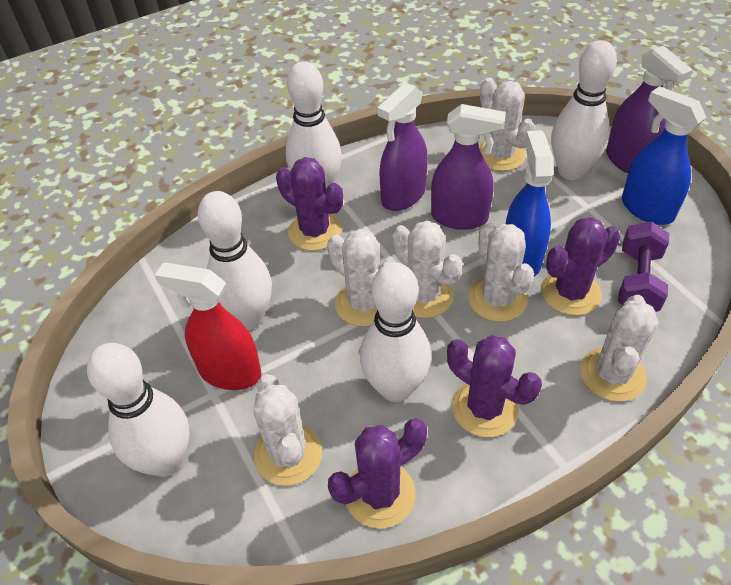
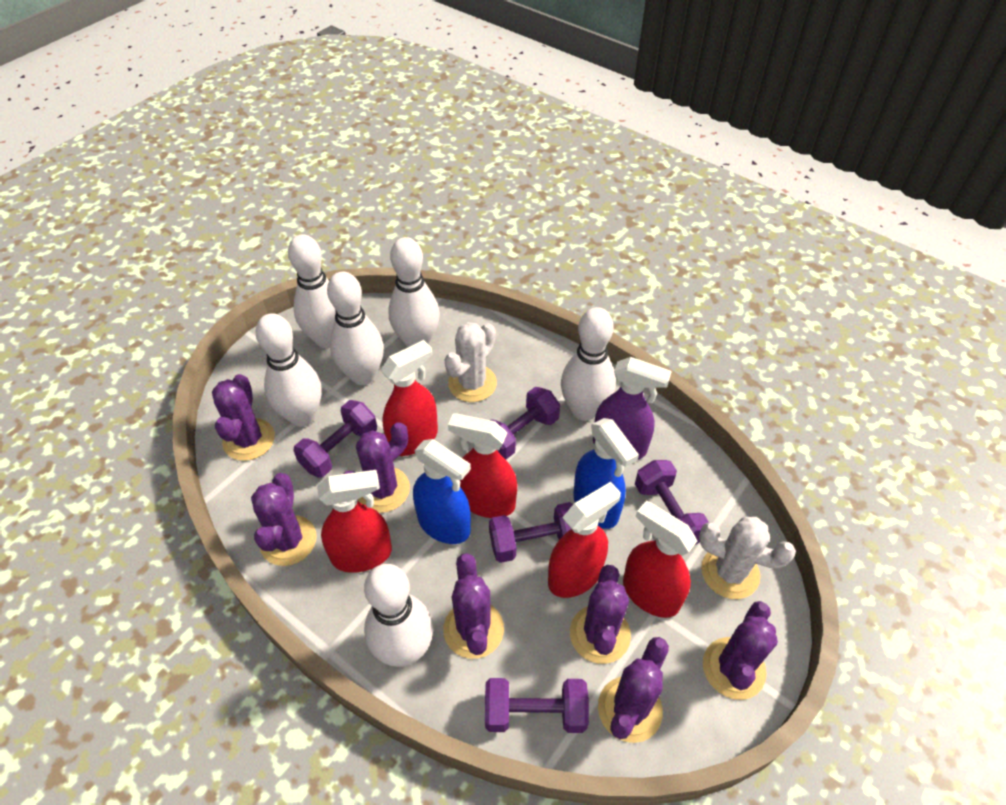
purple cactus: [276,157,343,251] [328,418,427,528] [447,335,542,437] [541,217,621,315] = 4 -> [212,374,275,461] [251,473,317,566] [344,422,410,513] [443,553,504,659] [570,565,631,664] [598,637,669,743] [703,601,778,700] = 7
purple dumbbell: [618,221,669,312] = 1 -> [293,400,377,477] [485,678,589,733] [489,502,573,563] [490,387,560,459] [635,460,709,545] = 5
purple spray bottle: [377,83,428,211] [431,104,506,230] [606,46,693,173] = 3 -> [593,357,672,459] = 1
red spray bottle: [155,263,262,390] = 1 -> [317,470,392,573] [380,340,438,456] [448,413,517,518] [548,482,621,598] [623,501,697,618] = 5
white bowling pin: [87,343,189,477] [198,191,272,330] [286,61,342,188] [360,262,431,402] [551,40,617,180] = 5 -> [256,313,322,427] [288,235,336,348] [327,272,384,385] [364,564,433,667] [388,237,440,347] [561,307,616,421] = 6
white cactus: [253,374,322,486] [327,229,391,327] [392,221,463,318] [468,223,534,322] [479,78,535,171] [580,295,658,402] = 6 -> [445,322,497,402] [699,517,796,599] = 2

